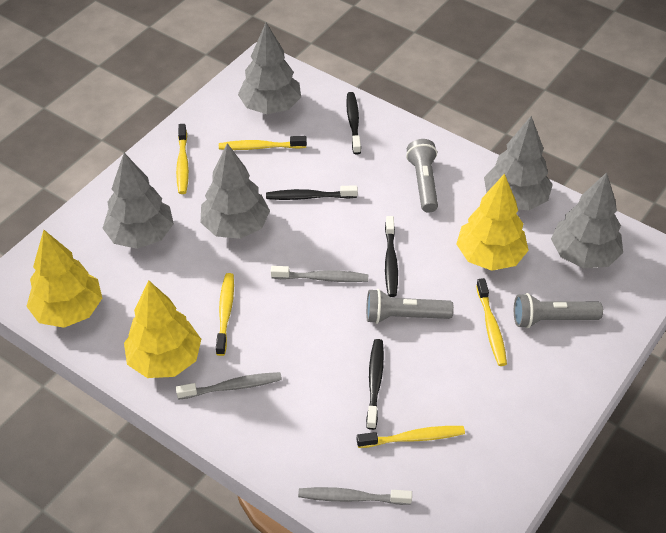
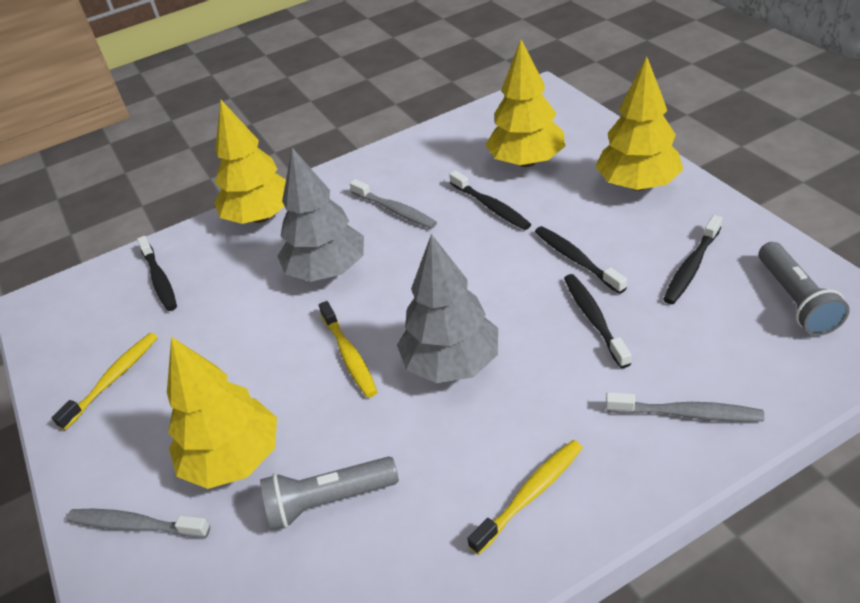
black toothbrush: [266,185,358,200] [346,92,361,154] [366,339,384,430] [385,216,398,297] = 4 -> [137,236,177,311] [449,170,531,230] [535,226,627,294] [564,274,631,368] [663,215,722,304] = 5
grey flashlight: [366,289,454,324] [406,139,438,213] [514,293,603,328] = 3 -> [260,456,399,530] [759,242,850,336] = 2
grey tree: [103,153,174,249] [201,143,270,239] [238,23,301,114] [484,116,553,210] [551,172,623,269] = 5 -> [277,148,364,282] [397,234,498,383] = 2
yellow toothbrush: [176,124,189,194] [216,273,234,356] [219,136,307,150] [357,426,465,448] [476,278,507,366] = 5 -> [52,333,158,430] [319,301,377,398] [467,440,583,555] = 3
yellow tree: [26,230,102,328] [124,280,201,378] [456,174,529,271] = 3 -> [167,337,277,489] [214,100,286,224] [485,40,565,167] [595,56,684,191] = 4

